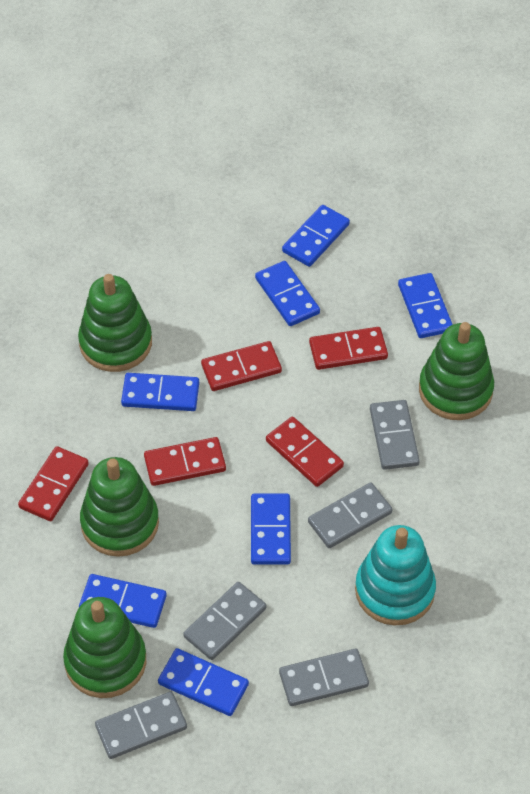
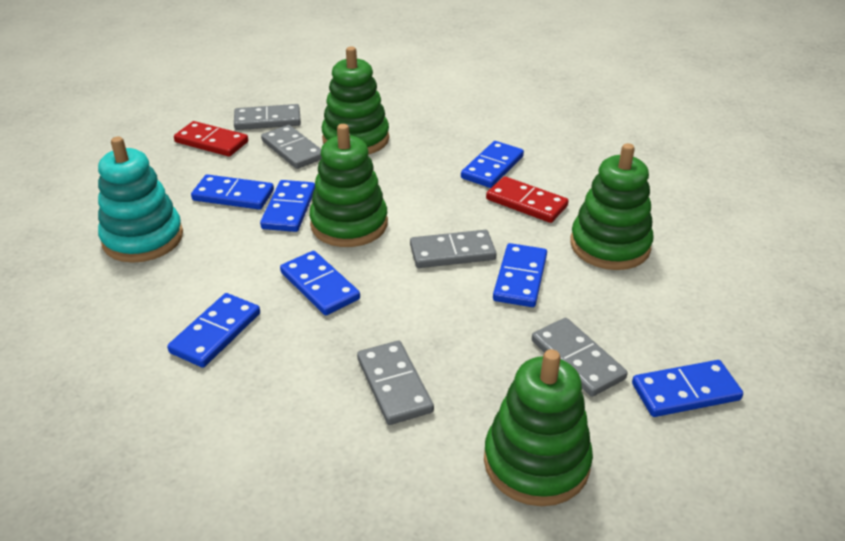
red domino: [18,446,89,521] [144,437,226,486] [201,341,282,391] [266,416,344,487] [309,327,388,370] = 5 -> [174,121,248,157] [486,176,569,223] = 2

